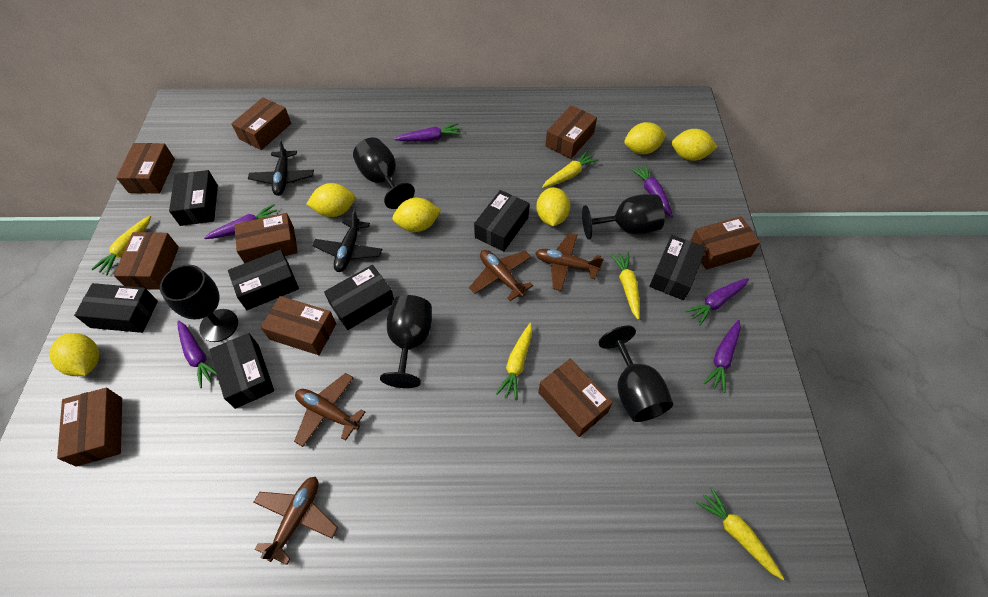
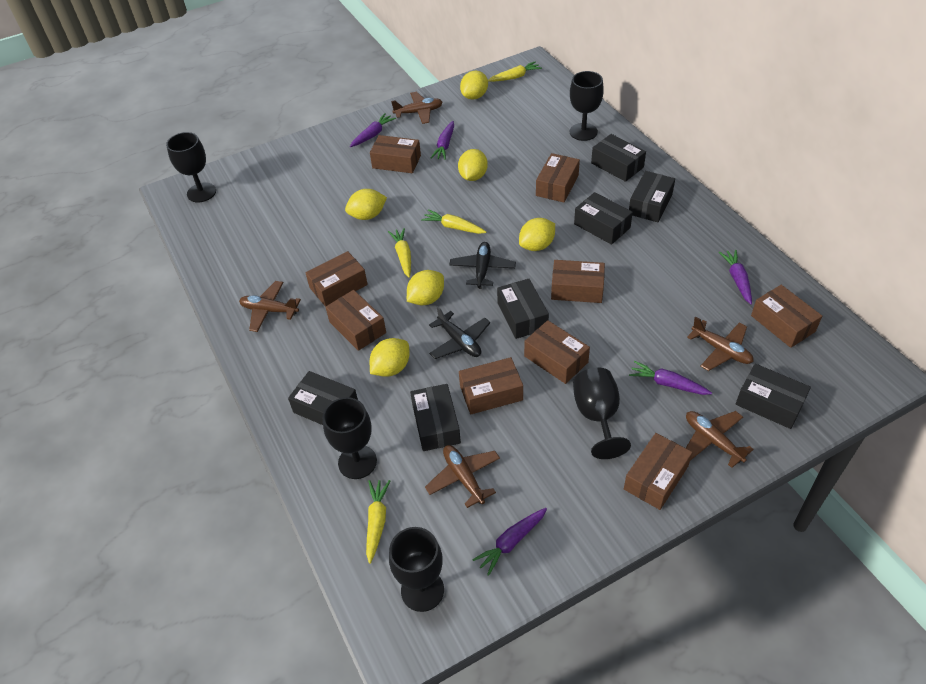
brown plane: [253,477,338,565] [294,373,365,447] [469,250,533,301] [536,233,604,291] = 4 -> [239,281,301,332] [391,92,443,124] [425,445,500,508] [686,411,754,468] [687,316,754,371] = 5
purple carrot: [177,320,217,388] [204,204,277,239] [395,123,461,142] [630,164,673,217] [685,278,749,325] [704,320,741,393] = 6 -> [350,113,396,147] [431,121,454,160] [472,508,547,576] [629,361,712,395] [719,250,752,304] = 5
yellow carrot: [92,216,151,275] [496,323,532,400] [542,150,599,188] [610,252,640,320] [696,487,784,580] = 5 -> [366,480,390,564] [388,228,411,278] [421,209,486,234] [488,61,542,82] = 4

